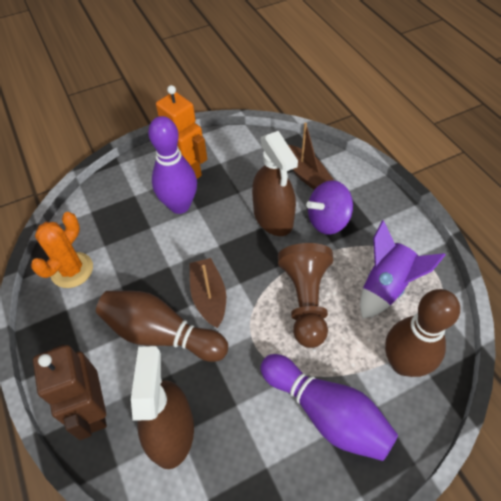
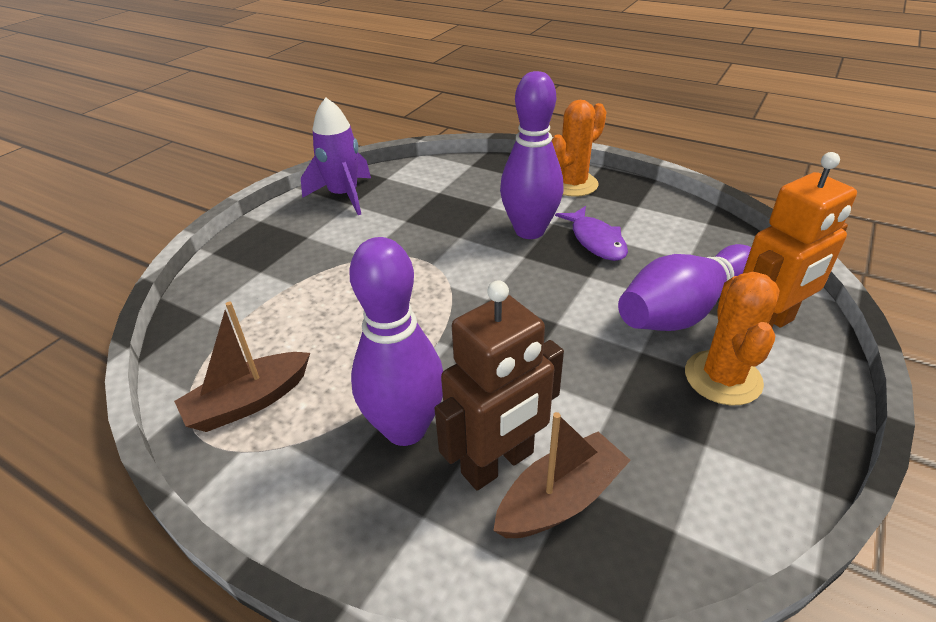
brown bowling pin: [96,291,228,362] [385,289,460,377] = 2 -> none = 0
brown pawn: [278,243,333,348] = 1 -> none = 0
brown spray bottle: [131,346,194,469] [252,131,298,236] = 2 -> none = 0
orange cactus: [31,212,93,288] = 1 -> [552,100,606,197] [685,272,780,405] = 2
purple bowling pin: [148,116,197,214] [261,354,398,461] = 2 -> [349,237,443,446] [500,71,563,239] [618,244,751,331] = 3
purple fish: none = 0 -> [555,206,628,261] = 1
purple spinning top: [306,180,353,235] = 1 -> none = 0

